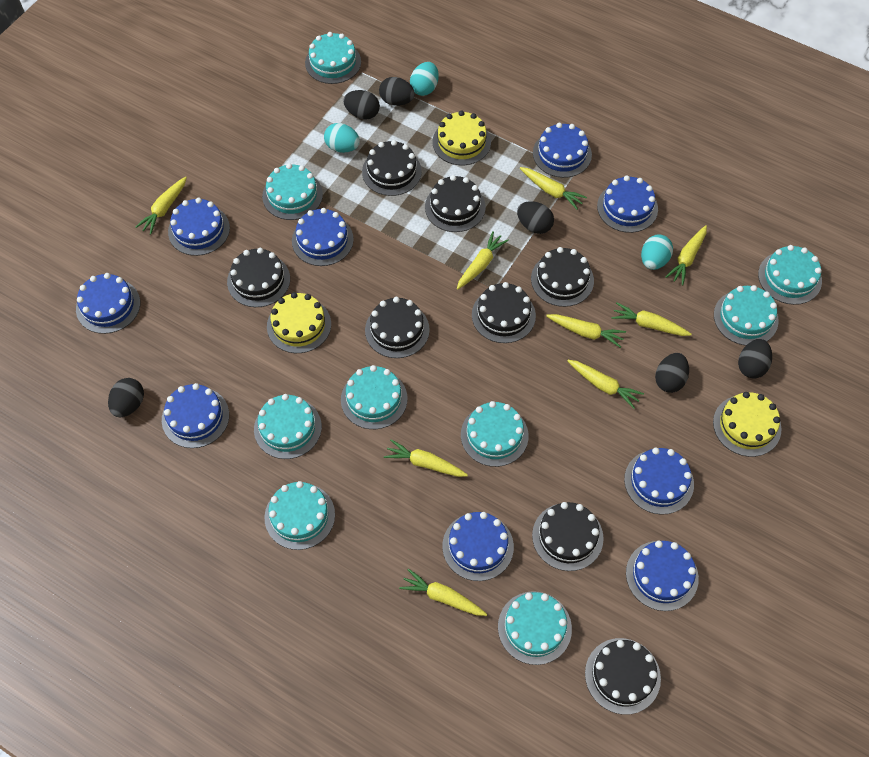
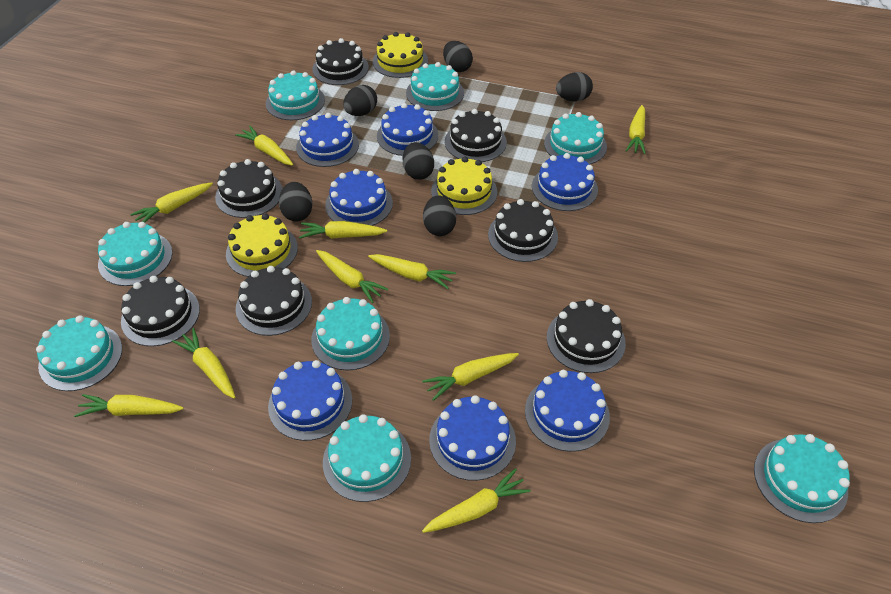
black cake: [227,248,290,307] [362,140,422,196] [365,297,430,358] [425,175,486,232] [472,282,536,343] [531,247,594,307] [532,502,604,571] [585,638,661,715] = 8 -> [121,276,200,346] [215,159,282,218] [236,266,312,336] [312,38,369,85] [445,109,507,162] [488,199,558,262] [547,299,626,373] = 7
blue cake: [76,273,140,334] [162,383,229,448] [168,198,230,256] [292,208,354,266] [442,512,514,581] [533,123,592,178] [597,175,658,233] [624,448,694,515] [626,541,699,611] = 9 -> [268,360,352,441] [296,113,359,167] [325,169,393,226] [377,103,438,156] [429,395,516,481] [525,370,610,452] [532,153,598,211] = 7
turquoise cake: [254,394,322,459] [262,163,323,220] [264,481,335,550] [305,32,361,84] [341,365,407,429] [461,401,528,467] [498,591,572,665] [714,285,779,346] [758,245,822,305] = 9 -> [36,315,122,391] [98,222,173,286] [266,70,325,120] [311,297,390,370] [323,414,411,502] [406,62,464,111] [544,112,607,164] [754,434,850,523] = 8
turquoise egg: [324,123,360,153] [410,62,439,96] [641,234,673,270] = 3 -> none = 0
yellow carrot: [135,176,187,235] [384,439,468,477] [399,569,487,616] [457,231,509,290] [520,167,587,210] [546,314,626,348] [567,360,644,409] [611,303,692,336] [665,225,707,285] = 9 -> [74,394,183,417] [130,182,213,222] [172,328,235,399] [235,126,293,166] [299,221,387,239] [316,250,388,303] [368,254,456,289] [422,353,519,401] [422,468,531,533] [626,105,646,154] = 10

